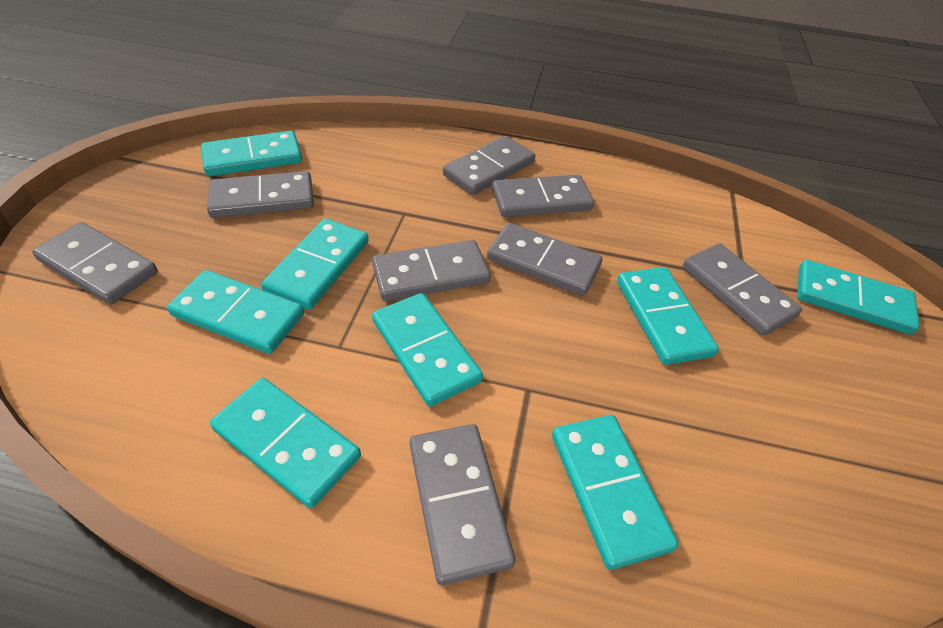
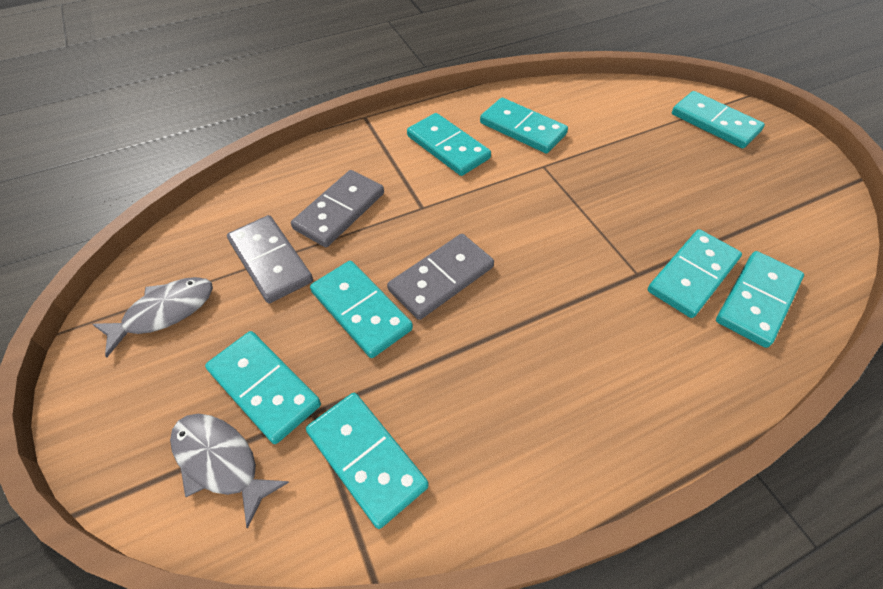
grey domino: [32,222,158,305] [207,171,314,218] [372,240,490,301] [410,424,515,585] [443,136,536,195] [487,223,603,296] [492,175,594,217] [683,243,802,336] = 8 -> [227,215,313,303] [291,170,384,247] [387,234,494,320] = 3
grey fish: none = 0 -> [92,277,213,358] [170,414,289,529] = 2

